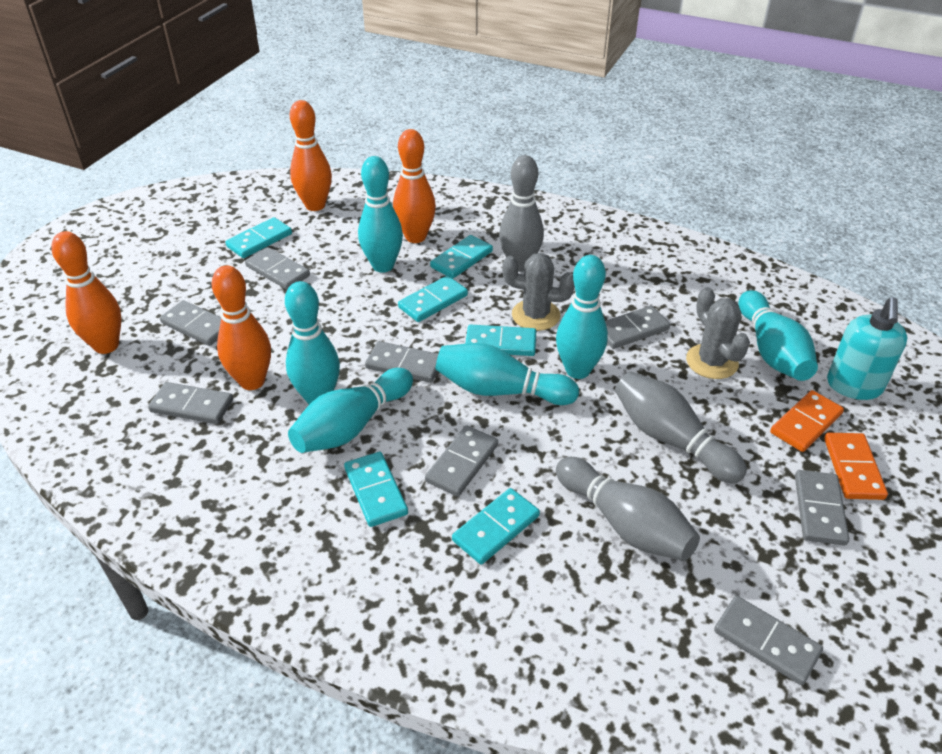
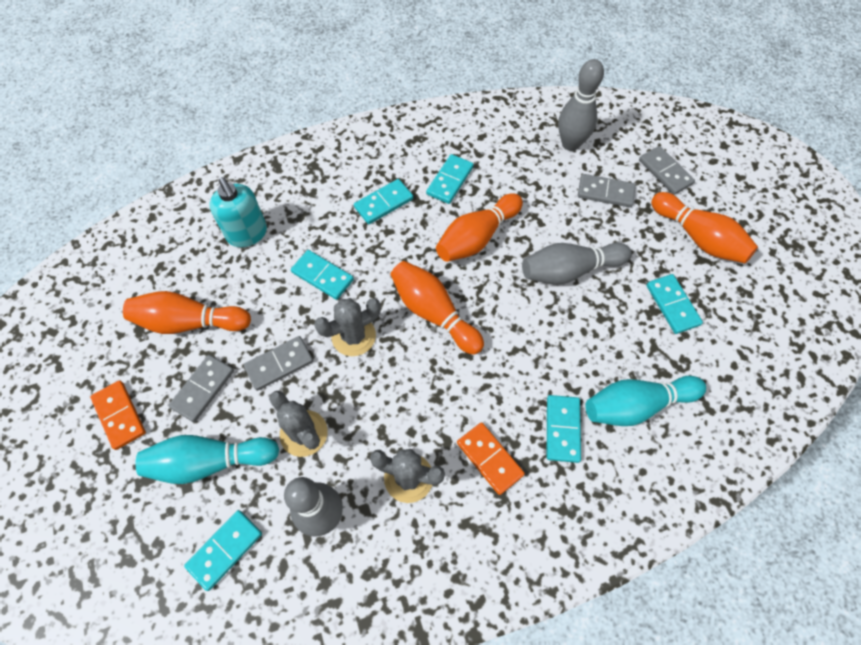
grey cactus: [502,253,575,331] [686,287,750,379] = 2 -> [269,391,328,457] [314,298,381,356] [370,449,445,503] = 3
grey domino: [148,382,233,424] [160,300,221,346] [245,247,310,290] [365,341,438,383] [425,426,498,497] [605,306,670,349] [714,596,823,685] [795,470,849,545] = 8 -> [168,355,234,422] [244,336,313,391] [578,174,636,208] [639,146,695,195] = 4
turquoise bowling pin: [285,281,340,404] [288,368,413,453] [358,156,403,273] [435,343,579,405] [556,255,608,379] [738,290,818,381] = 6 -> [136,435,279,484] [585,376,706,426] = 2

